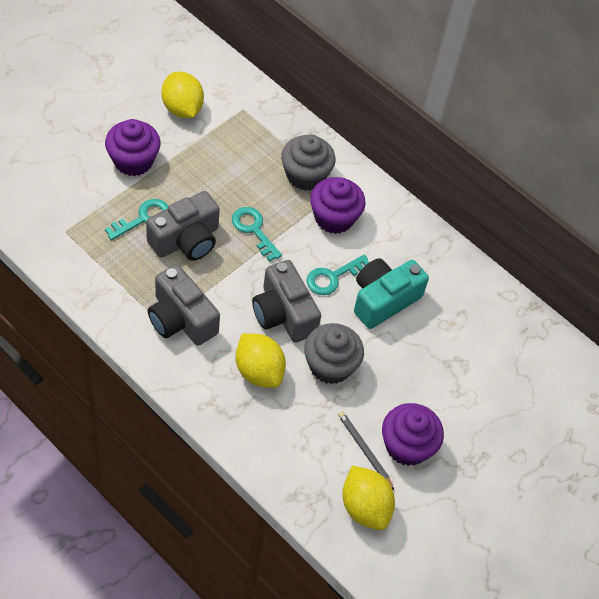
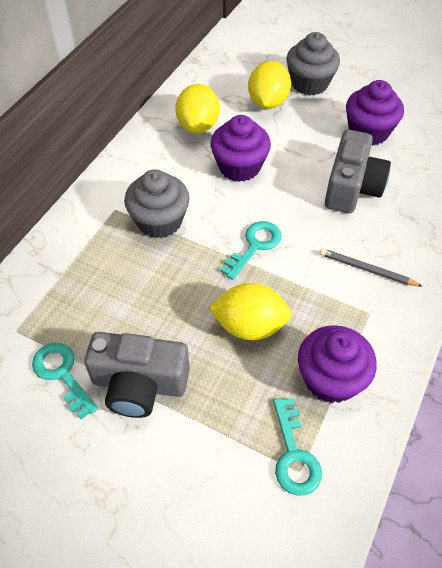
grey camera: [146,191,220,261] [148,264,220,346] [252,260,321,343] = 3 -> [84,332,190,418] [325,130,391,213] = 2
turquoise camera: [354,258,429,329] = 1 -> none = 0

